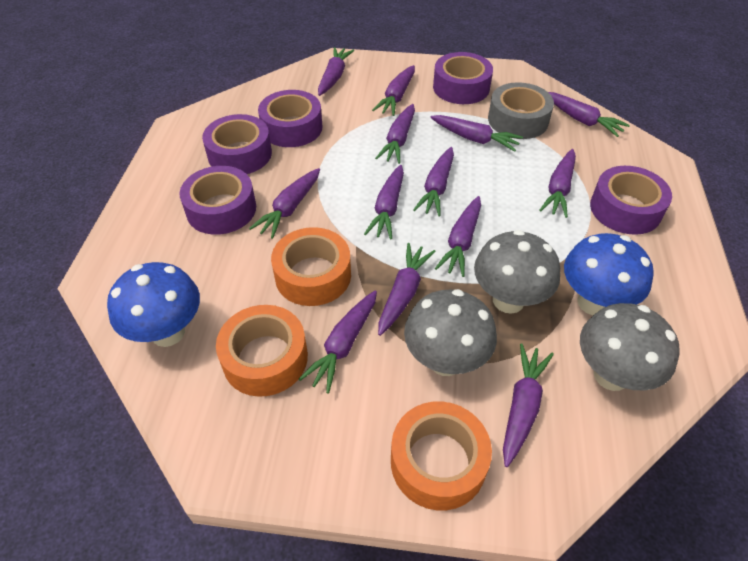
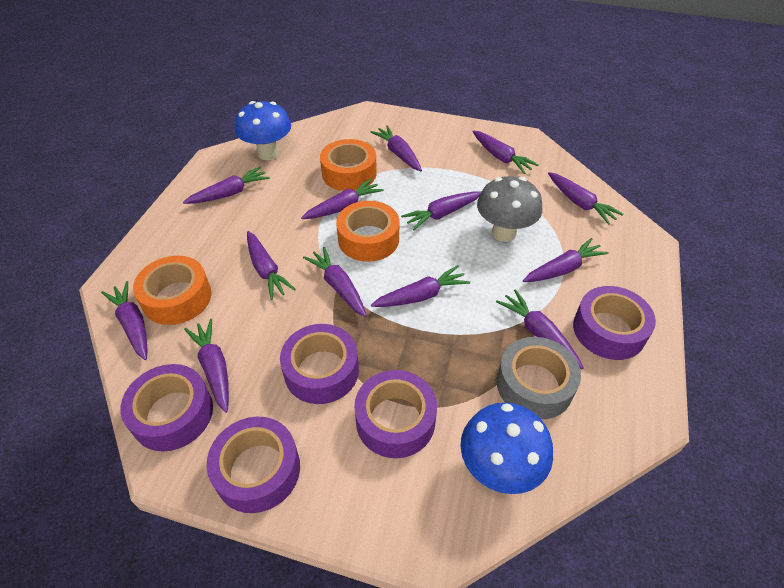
grey mushroom: [404,289,497,376] [474,230,560,314] [580,303,680,391] = 3 -> [477,176,542,242] = 1

